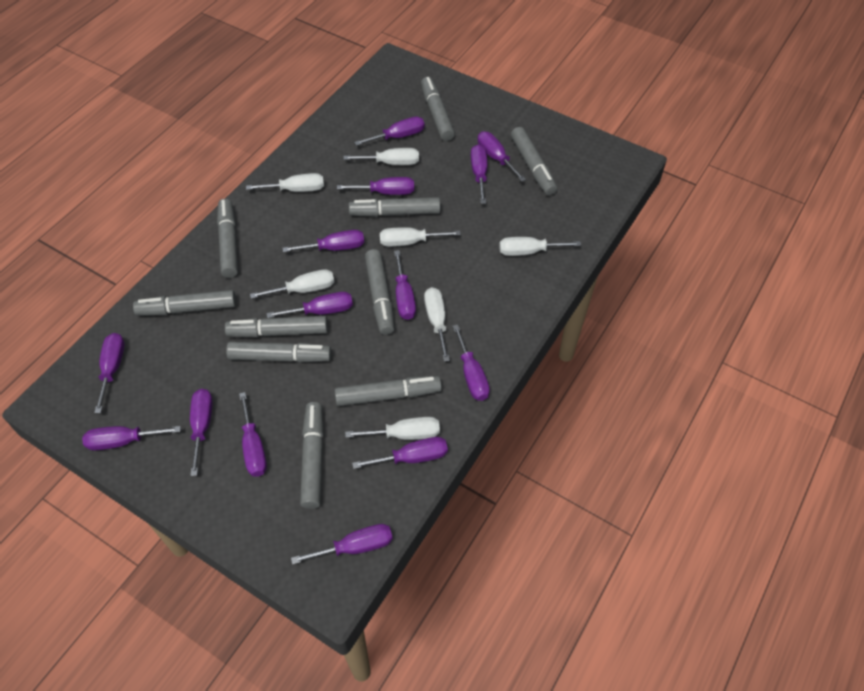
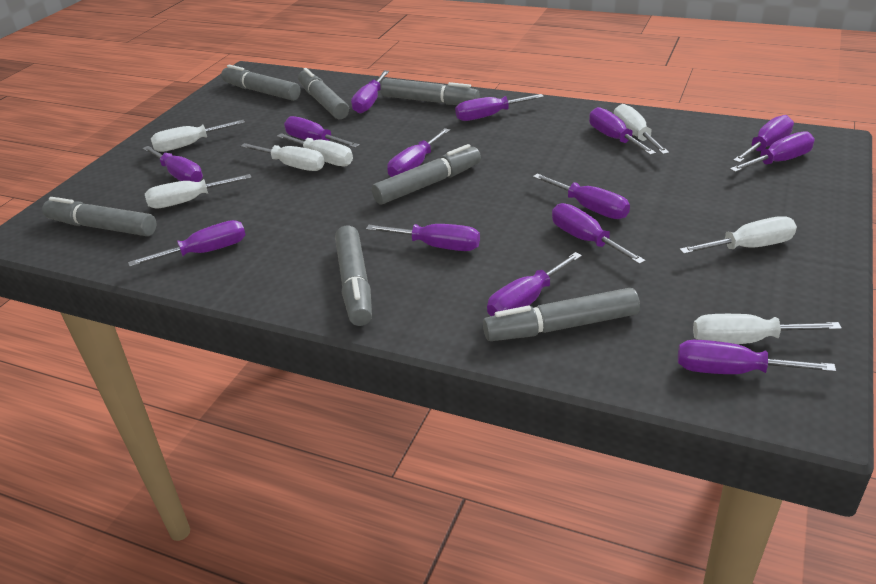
grey marker: [133,290,236,316] [217,199,238,278] [225,316,328,337] [226,342,332,363] [300,402,324,509] [335,376,442,406] [348,197,441,217] [365,249,395,335] [421,77,455,141] [511,127,557,195] = 10 -> [42,197,157,236] [221,64,301,101] [298,68,349,119] [335,226,372,326] [372,144,481,205] [380,78,480,105] [483,288,640,341] = 7

